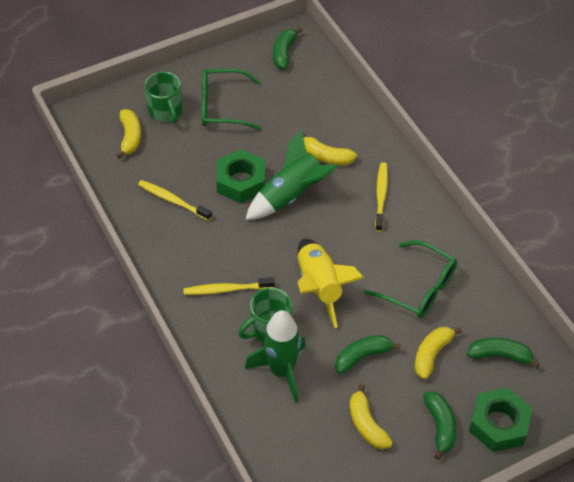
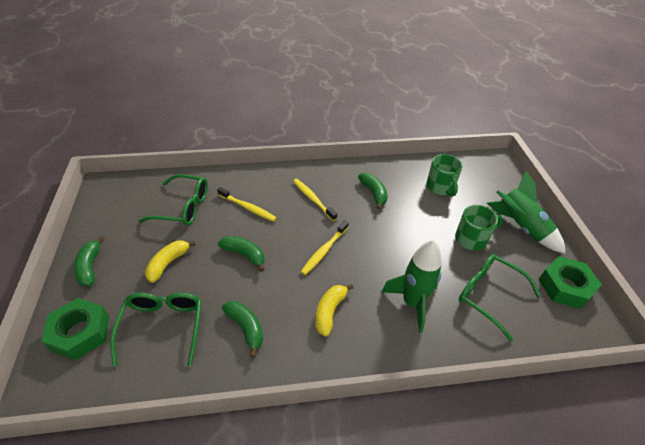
green glasses: [201,69,261,130] [364,240,457,318] = 2 -> [110,293,202,366] [139,174,208,226] [459,254,541,341] = 3
yellow banana: [117,109,141,159] [302,132,357,165] [350,384,393,450] [415,327,462,379] = 4 -> [145,240,196,283] [315,284,354,336] = 2
yellow rocket: [298,239,364,328] = 1 -> none = 0

